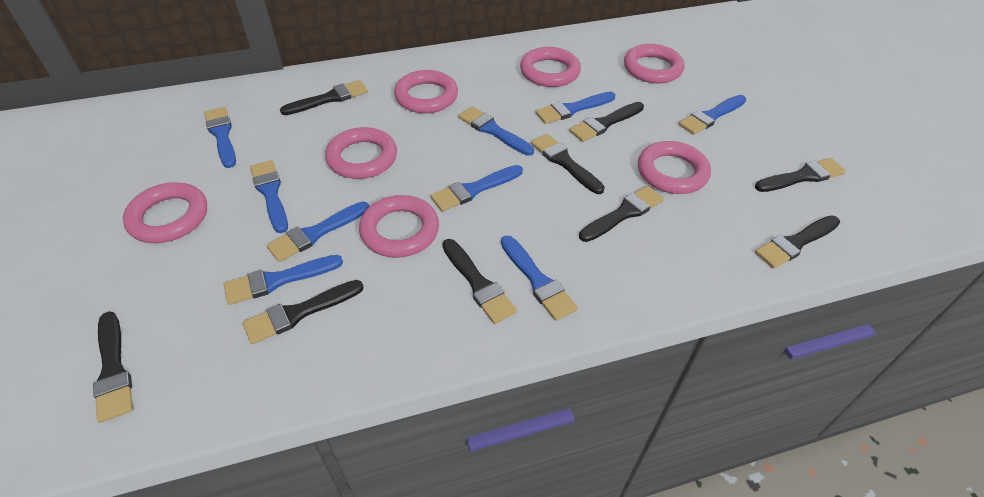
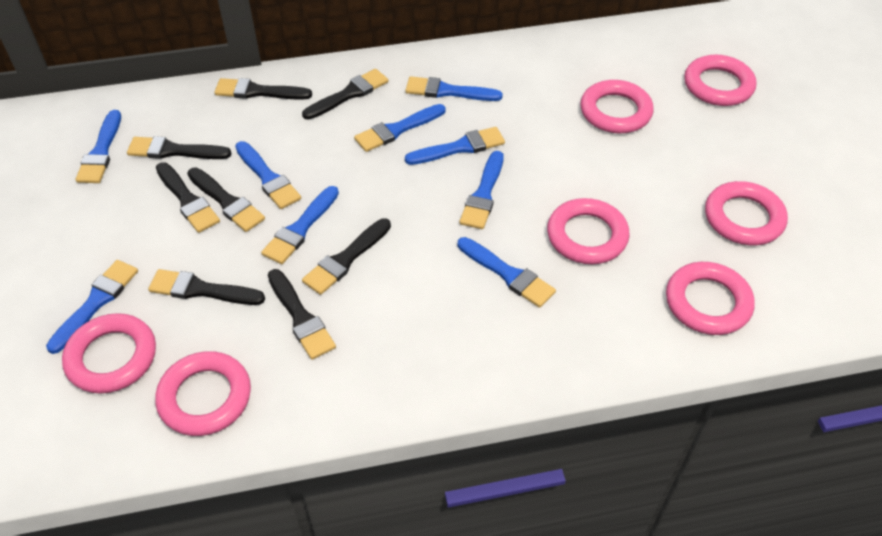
black brush: [93,311,133,423] [243,280,364,344] [280,80,368,115] [442,239,517,324] [531,134,605,194] [569,102,644,142] [579,186,664,242] [755,158,846,192] [755,215,840,268] = 9 -> [127,136,232,159] [148,269,265,305] [156,162,220,233] [187,168,265,232] [214,78,312,100] [268,269,336,359] [302,69,388,120] [302,218,391,295] = 8

